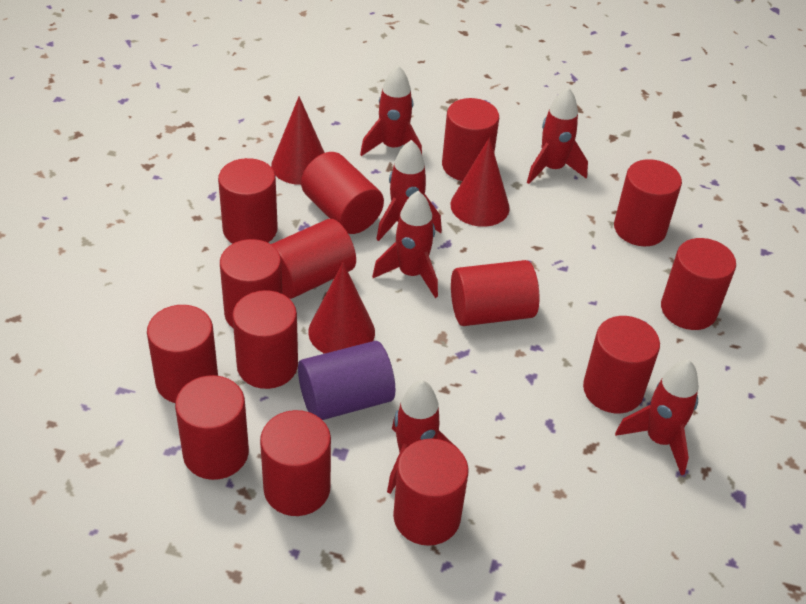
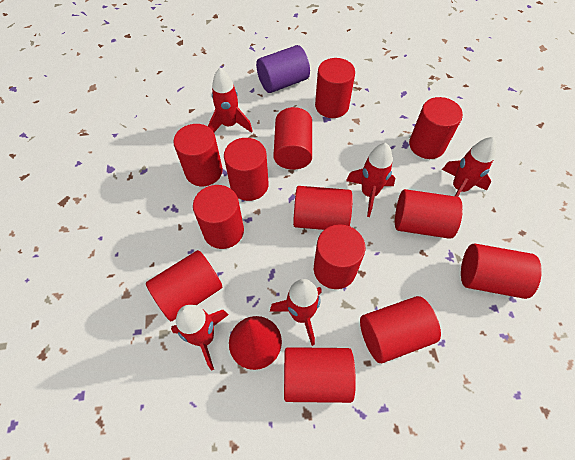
red cone: [271,97,325,185] [308,263,375,354] [450,137,510,227] = 3 -> [229,316,282,370] = 1
red cylinder: [147,305,218,403] [175,375,249,480] [218,158,278,244] [220,239,282,329] [232,290,298,389] [260,410,331,516] [271,219,356,299] [301,152,384,234] [393,439,469,546] [442,98,499,181] [451,260,539,326] [583,316,660,413] [614,159,682,246] [661,238,736,330] = 14 -> [146,250,222,321] [173,124,223,186] [193,185,244,249] [224,138,269,201] [274,107,312,170] [284,347,356,403] [293,186,353,230] [314,225,365,289] [315,58,355,118] [360,296,441,363] [395,189,463,239] [409,97,463,159] [461,244,542,299] = 13
red rocket: [360,65,422,156] [372,191,438,298] [377,140,442,241] [387,380,456,494] [527,87,588,184] [615,360,699,475] = 6 -> [171,305,229,371] [208,68,253,133] [270,279,322,346] [346,143,395,217] [442,137,496,197] = 5

